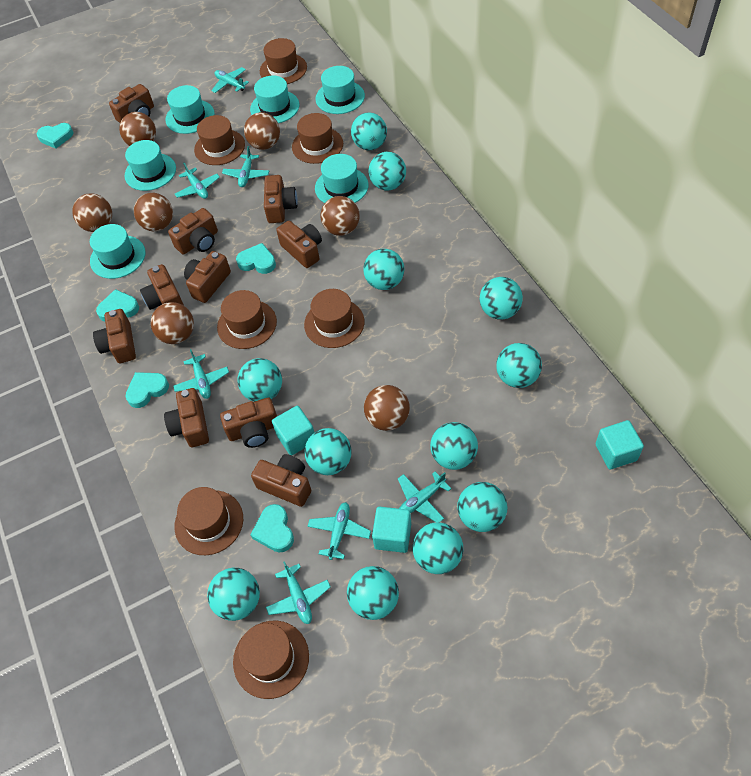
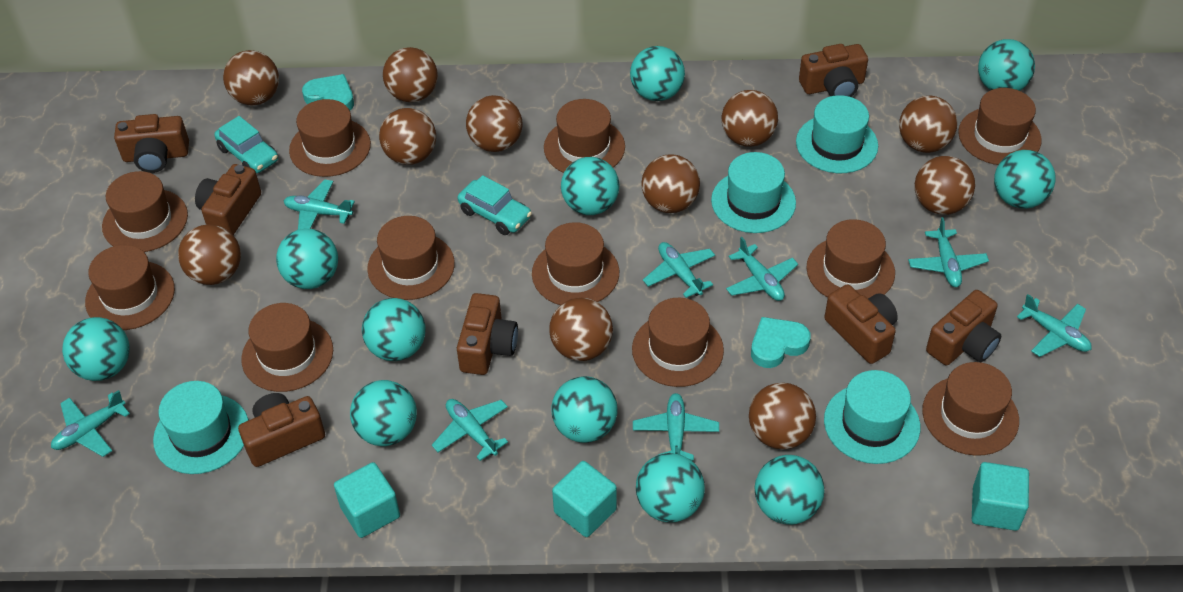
brown ball: [72,193,112,232] [119,112,156,146] [134,193,173,231] [151,302,194,344] [244,112,280,150] [320,196,360,236] [364,385,410,431] = 7 -> [178,224,241,285] [223,50,279,105] [379,108,436,165] [383,47,438,102] [466,95,522,152] [549,298,613,361] [641,154,700,213] [722,90,778,147] [749,383,816,450] [899,96,957,153] [915,156,975,215] = 11
brown camera: [93,309,136,363] [109,84,154,123] [140,264,184,310] [164,388,209,447] [168,208,218,255] [184,251,231,303] [220,398,277,448] [251,454,311,507] [264,175,298,223] [276,221,322,268] = 10 -> [114,114,189,173] [195,164,261,235] [238,393,325,467] [457,293,518,375] [799,44,868,97] [824,284,898,364] [926,290,1001,365] = 7
brown hat: [175,487,243,555] [194,115,245,165] [217,290,277,349] [233,621,309,699] [260,38,307,84] [292,113,343,164] [304,289,364,348] = 7 -> [85,245,175,330] [102,171,188,252] [241,303,333,392] [289,99,371,177] [367,216,455,300] [532,222,619,305] [544,99,625,173] [632,298,724,387] [806,219,895,299] [922,362,1019,456] [958,88,1042,165] = 11
turquoise ball: [207,568,260,621] [238,358,282,402] [304,428,352,475] [347,566,399,620] [351,112,387,151] [363,249,405,290] [369,152,406,191] [413,522,463,574] [430,422,478,470] [458,482,507,532] [480,277,523,320] [496,343,542,388] = 12 -> [62,317,130,381] [276,229,338,289] [350,380,417,446] [362,298,426,361] [551,376,618,443] [561,157,619,215] [630,46,685,101] [636,453,705,523] [755,455,825,525] [978,39,1035,91] [994,150,1055,209] = 11
turquoise car: none = 0 -> [214,116,278,173] [457,175,532,235] = 2
turquoise hat: [90,224,145,279] [125,140,176,191] [165,85,215,134] [250,76,299,123] [315,154,369,203] [316,66,365,114] = 6 -> [153,381,249,474] [711,152,796,233] [796,95,878,173] [824,370,920,464] = 4
turquoise heart: [37,123,73,149] [96,289,139,322] [125,372,169,408] [236,243,276,274] [251,504,294,553] = 5 -> [302,74,354,110] [751,317,811,368] = 2
turquoise plane: [173,349,229,399] [175,163,220,199] [211,67,249,93] [222,146,269,187] [266,561,331,624] [307,502,371,560] [398,472,451,522] = 7 -> [51,390,130,457] [284,179,355,230] [432,399,508,461] [633,393,719,460] [643,242,715,298] [726,237,798,301] [908,217,989,287] [1017,294,1092,357] = 8

